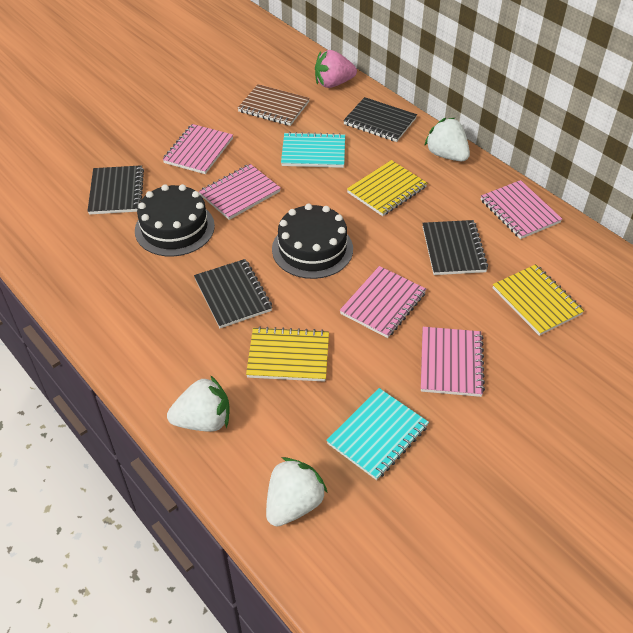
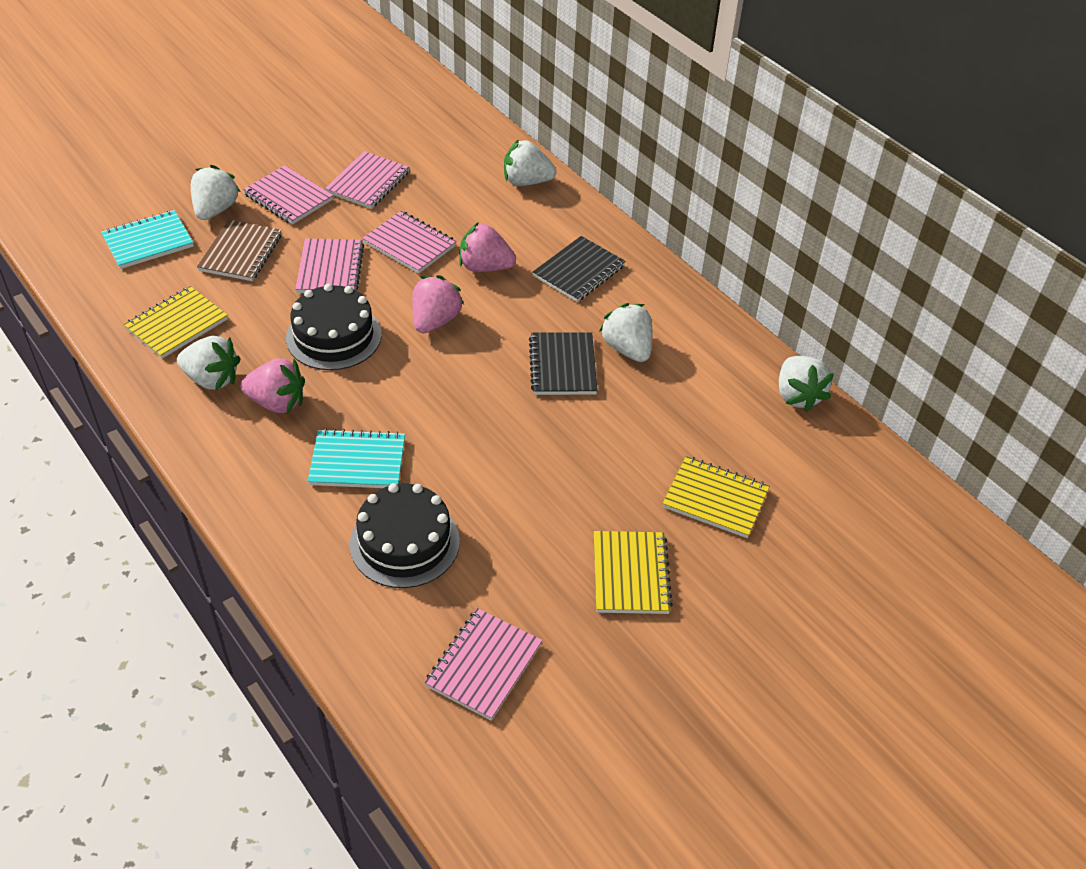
black notebook: [88,165,144,215] [194,259,272,328] [343,97,417,142] [422,220,488,275] = 4 -> [529,332,598,395] [533,236,625,302] = 2
pink strawberry: [315,50,357,88] = 1 -> [240,358,305,413] [412,275,464,333] [459,222,516,272] = 3
white strawberry: [167,375,230,432] [266,457,328,526] [424,118,470,161] = 3 -> [177,336,241,390] [191,165,240,220] [504,139,557,186] [599,303,652,362] [779,356,834,412] = 5

